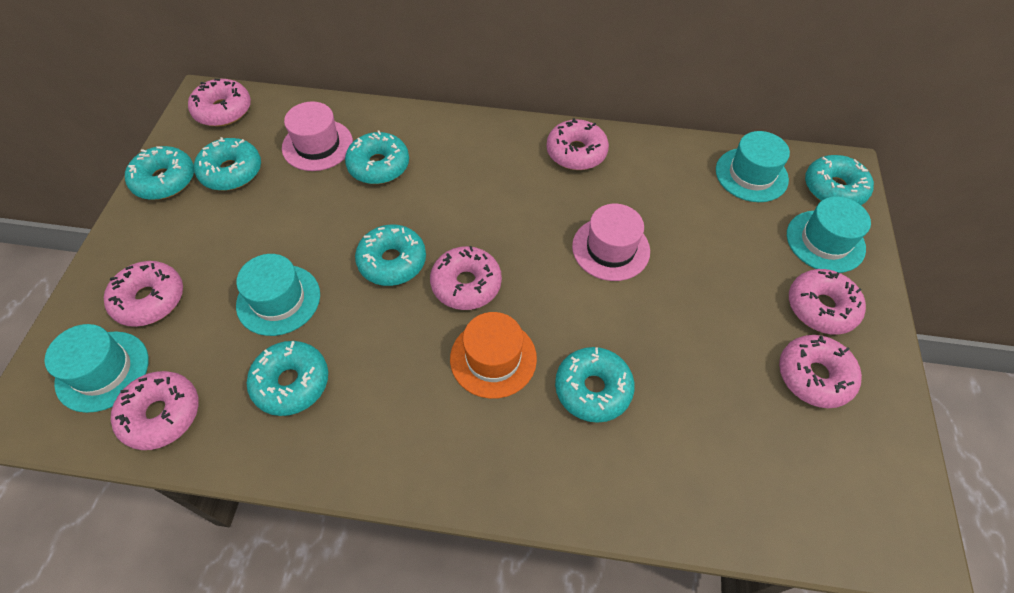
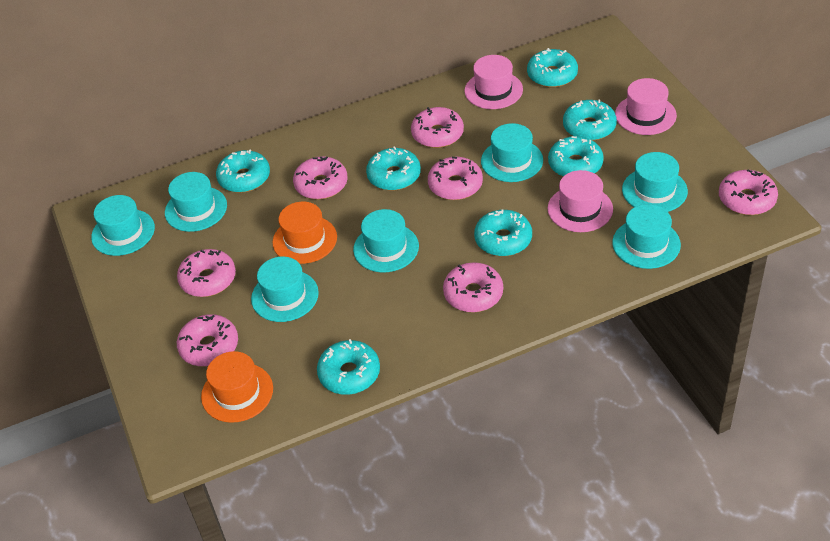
orange hat: [450,312,537,399] = 1 -> [201,351,273,423] [273,202,337,264] = 2
pink hat: [282,102,353,171] [572,204,650,281] = 2 -> [464,55,523,109] [547,170,613,232] [615,78,677,135] = 3
turquoise hat: [44,324,149,413] [236,254,320,336] [716,131,790,202] [787,196,871,273] = 4 -> [91,195,155,256] [165,172,227,232] [251,257,319,322] [353,209,419,272] [481,123,543,182] [612,204,681,269] [622,152,688,212] = 7

